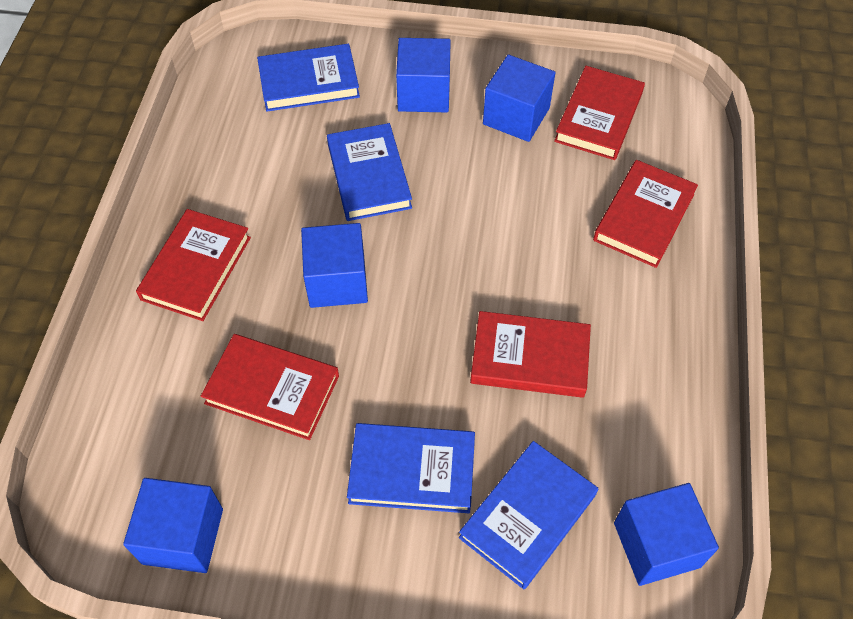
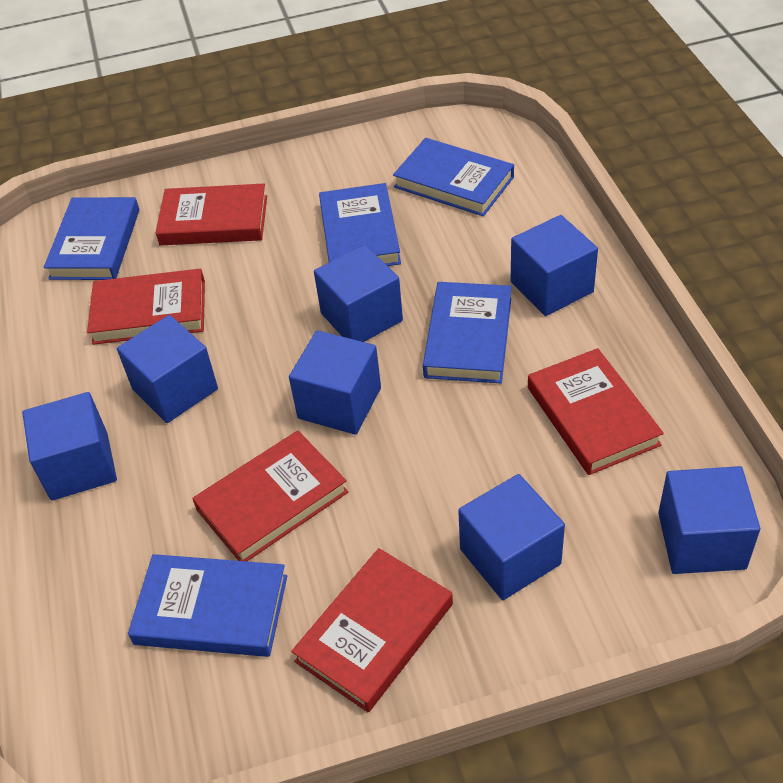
blue book: [257,44,360,112] [327,123,412,221] [347,423,475,513] [459,441,598,589] = 4 -> [44,197,139,280] [128,554,287,657] [319,183,401,266] [393,138,514,216] [423,282,512,383] = 5
blue cube: [123,478,223,573] [301,223,368,308] [396,38,451,112] [483,54,555,142] [614,483,719,586] = 5 -> [22,392,117,501] [117,315,218,423] [289,330,381,435] [314,245,403,342] [458,474,565,600] [511,215,598,316] [658,466,760,574] = 7

